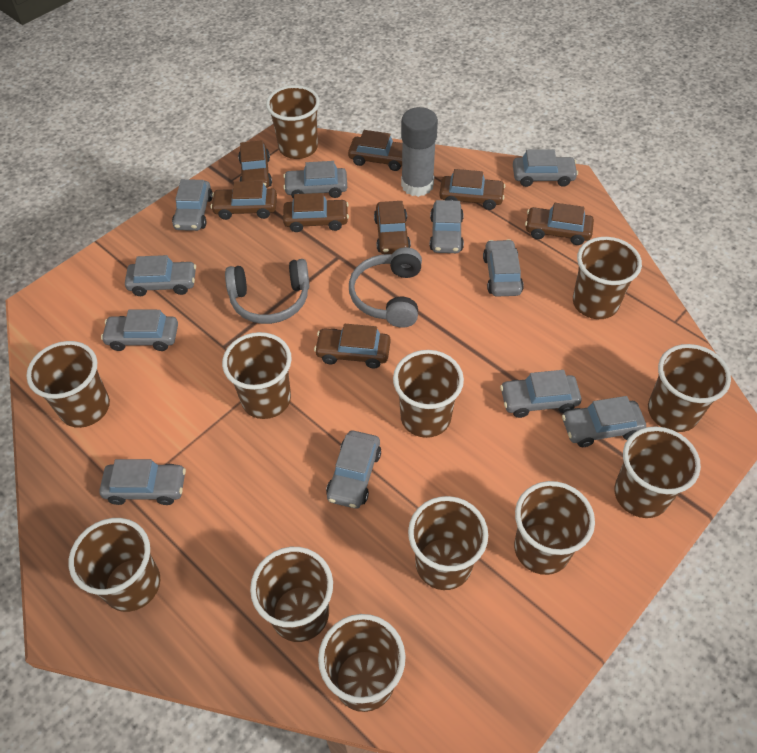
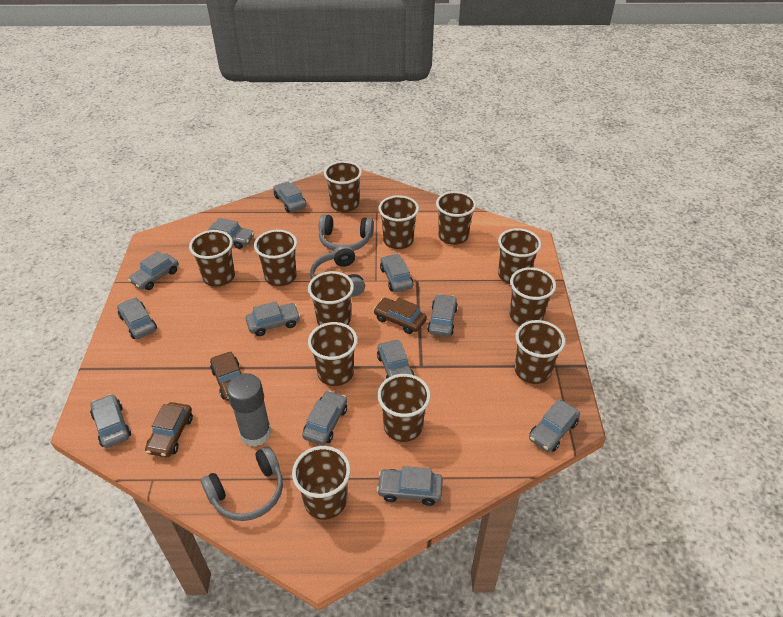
brown car: [210,181,277,220] [238,140,272,188] [283,193,349,232] [314,324,391,368] [348,130,402,171] [374,201,411,254] [439,169,505,210] [525,203,594,245] = 8 -> [145,402,193,457] [210,352,242,401] [374,298,427,334] = 3
grey car: [99,459,186,505] [101,310,178,351] [125,255,196,296] [172,179,213,231] [283,161,347,198] [326,431,381,509] [429,200,464,253] [483,239,524,297] [500,370,581,418] [513,149,578,187] [562,396,646,447] = 11 -> [90,394,131,448] [117,297,157,339] [128,251,179,290] [207,218,254,249] [246,301,300,336] [273,181,307,212] [302,391,347,445] [377,340,415,379] [377,466,443,506] [380,254,414,292] [427,294,458,337] [529,400,580,452] = 12
grey headphones: [225,259,309,324] [349,247,422,328] = 2 -> [201,446,283,521] [310,245,365,297] [319,214,374,251] = 3

